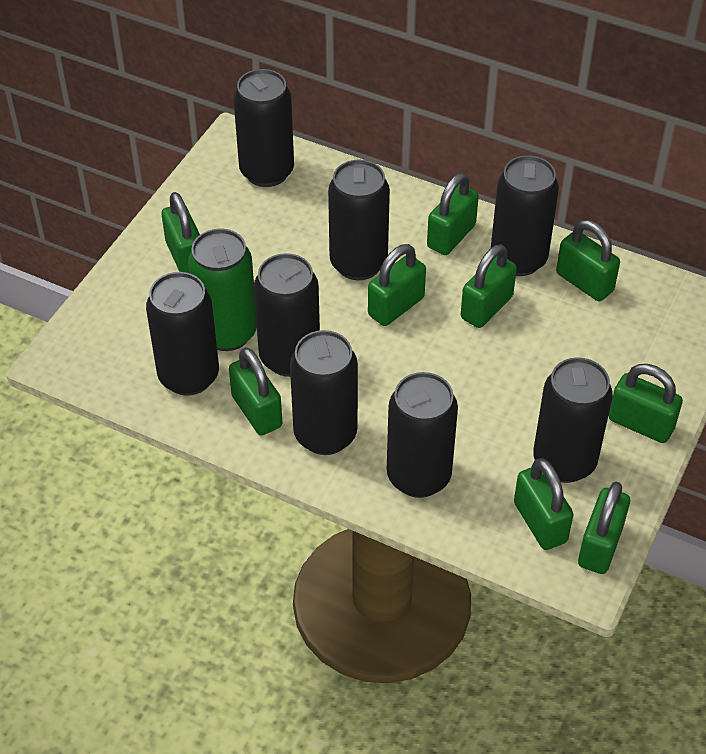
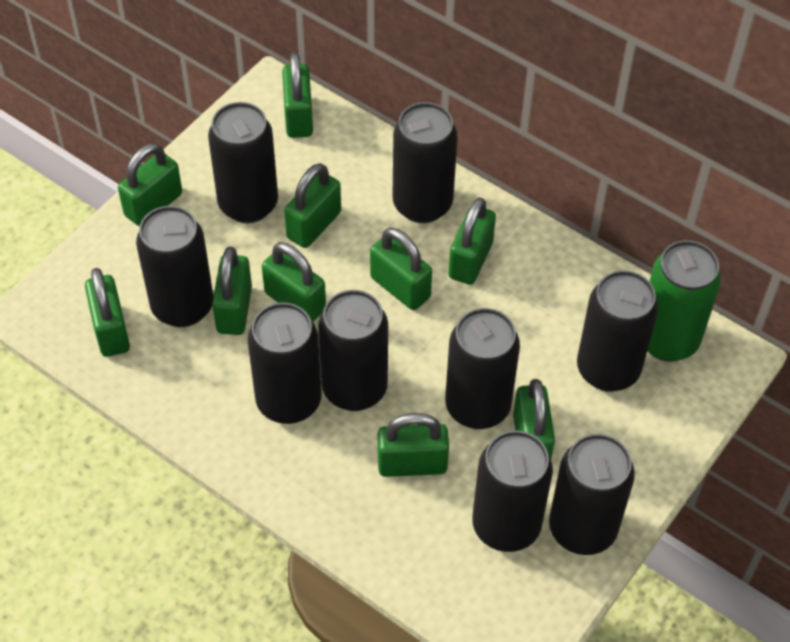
black can: [146,272,219,396] [234,69,294,187] [254,253,320,377] [290,330,358,455] [328,159,390,280] [387,372,458,498] [491,155,559,276] [533,357,613,483] = 8 -> [136,206,213,327] [208,102,278,223] [247,302,322,424] [318,290,388,411] [393,102,458,223] [445,308,520,429] [472,431,553,552] [549,434,635,555] [577,270,658,392] = 9
green padlock: [162,192,200,273] [229,347,282,436] [368,244,426,326] [427,173,479,255] [461,244,517,328] [514,458,574,550] [556,220,620,301] [578,482,630,574] [609,364,683,443] = 9 -> [85,268,130,357] [118,143,182,226] [212,247,252,335] [262,242,326,322] [282,52,313,138] [284,163,341,248] [370,228,432,310] [378,413,449,477] [449,197,496,285] [513,379,555,459] = 10

